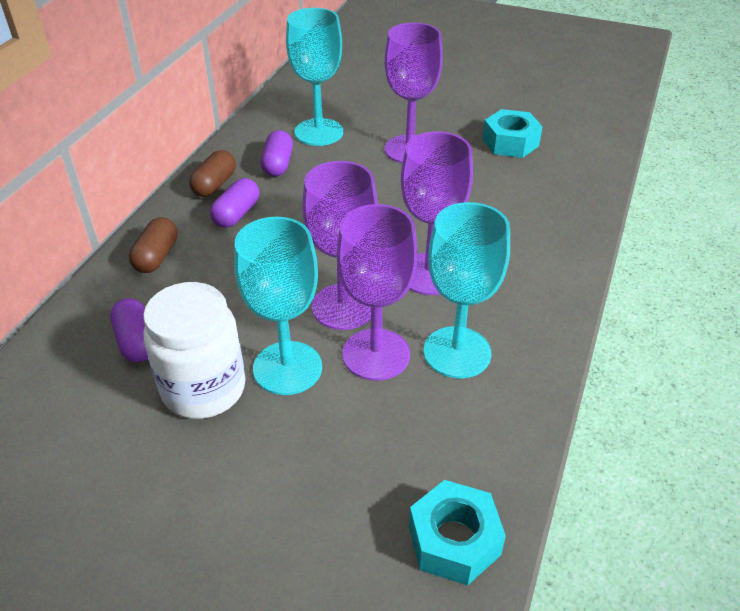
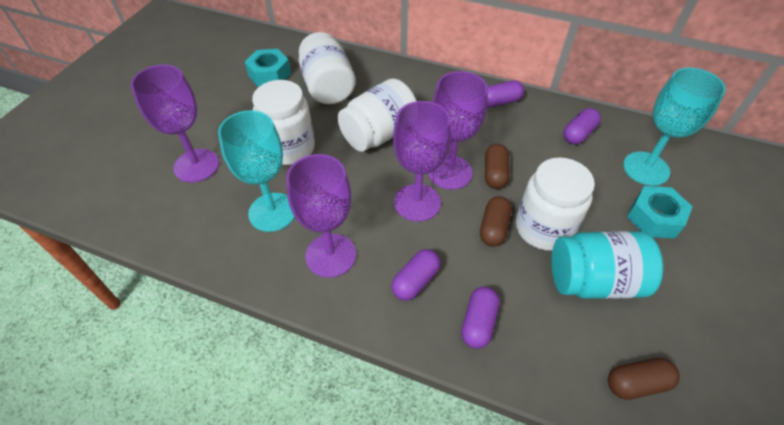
brown capsule: [129,217,178,273] [189,150,236,197] = 2 -> [480,196,512,247] [485,144,510,189] [608,358,680,400] = 3
purple capsule: [110,298,148,362] [210,178,260,228] [261,130,293,177] = 3 -> [391,249,441,301] [461,287,500,349] [487,80,524,107] [563,108,601,144] = 4
turquoise goblet: [234,217,322,395] [286,8,343,146] [423,202,510,379] = 3 -> [218,110,295,232] [623,68,726,186] = 2
turquoise jar: none = 0 -> [551,231,663,299] = 1
white jar: [143,282,246,419] = 1 -> [252,80,315,165] [299,32,356,104] [338,78,417,152] [516,157,595,251] = 4

